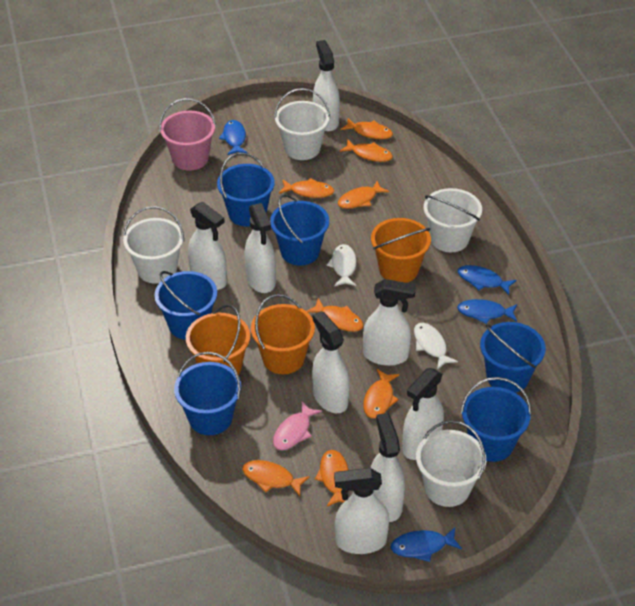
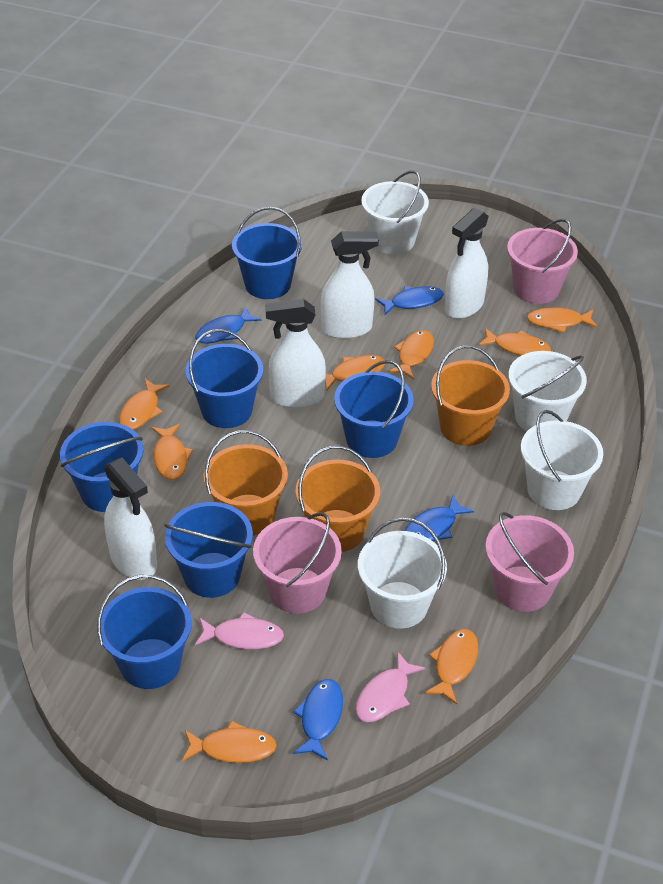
pink bucket: [159,98,216,171] = 1 -> [253,512,342,614] [485,512,574,612] [507,219,578,304] = 3
pink fish: [273,402,322,450] = 1 -> [195,612,284,650] [355,652,425,722] = 2
white fish: [327,244,357,286] [414,323,458,370] = 2 -> none = 0
white spray bottle: [188,202,227,290] [245,203,276,293] [312,311,350,413] [313,40,340,131] [334,468,389,554] [363,279,416,366] [370,413,405,522] [402,368,444,460] = 8 -> [104,458,157,580] [265,299,326,408] [321,231,379,339] [444,208,489,319] = 4

